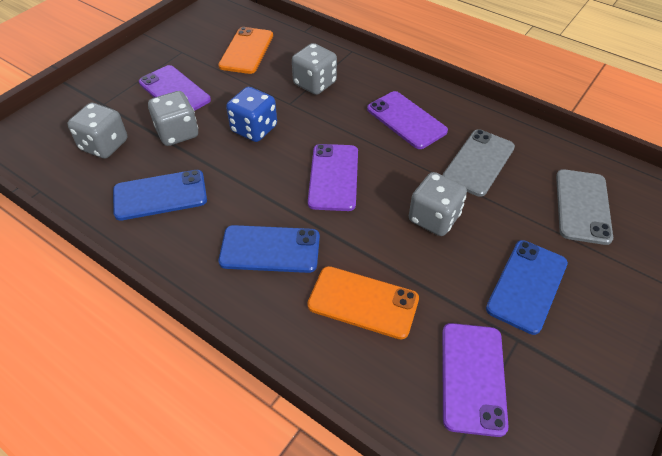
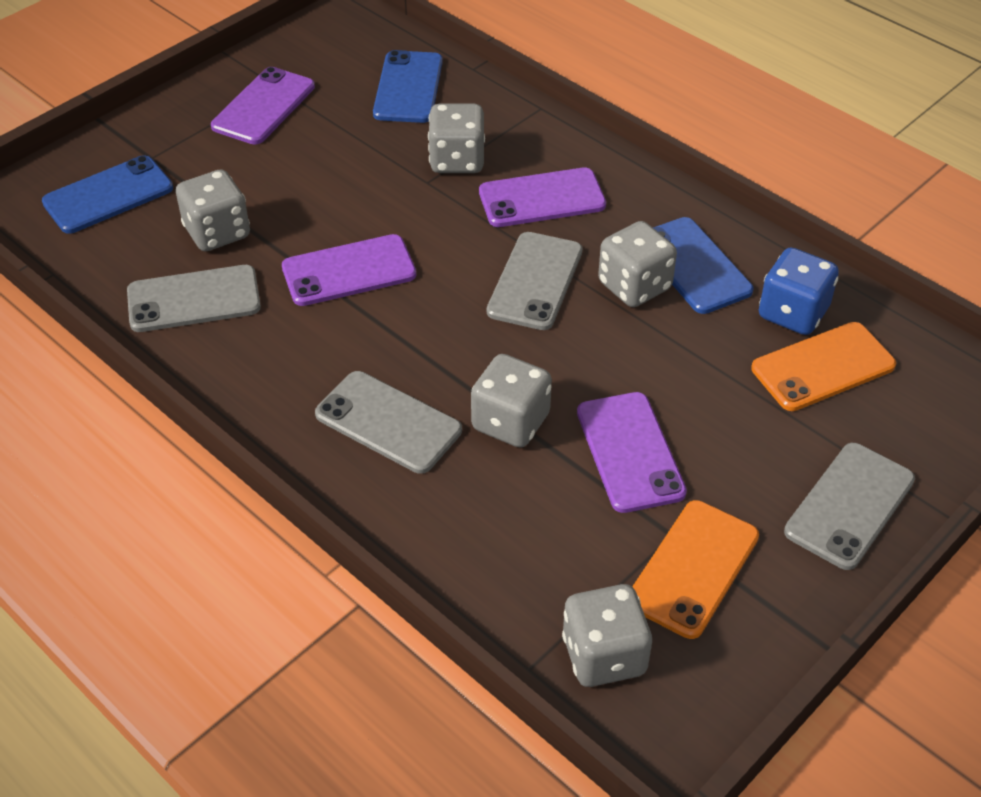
grey dice: [68,103,127,159] [148,91,198,146] [292,43,337,95] [409,172,467,236] = 4 -> [176,169,250,251] [428,104,485,173] [471,354,552,448] [562,584,652,687] [598,221,677,307] = 5
grey phone: [443,129,515,197] [556,169,613,245] = 2 -> [127,265,261,332] [315,371,462,474] [487,232,583,330] [784,443,915,570] = 4

